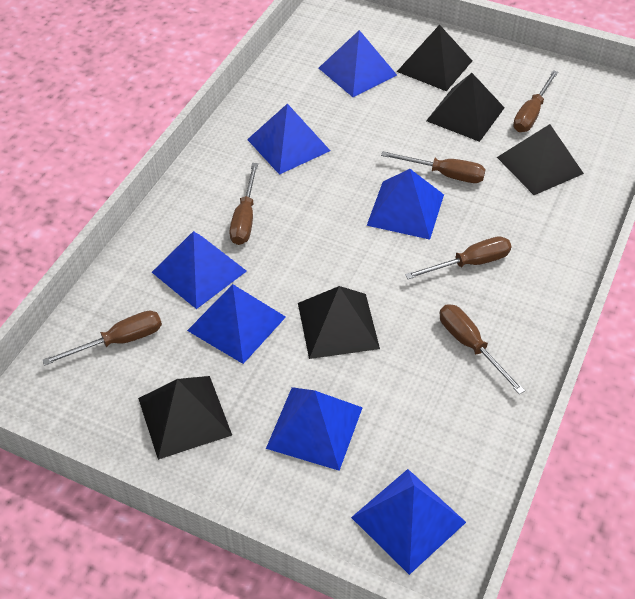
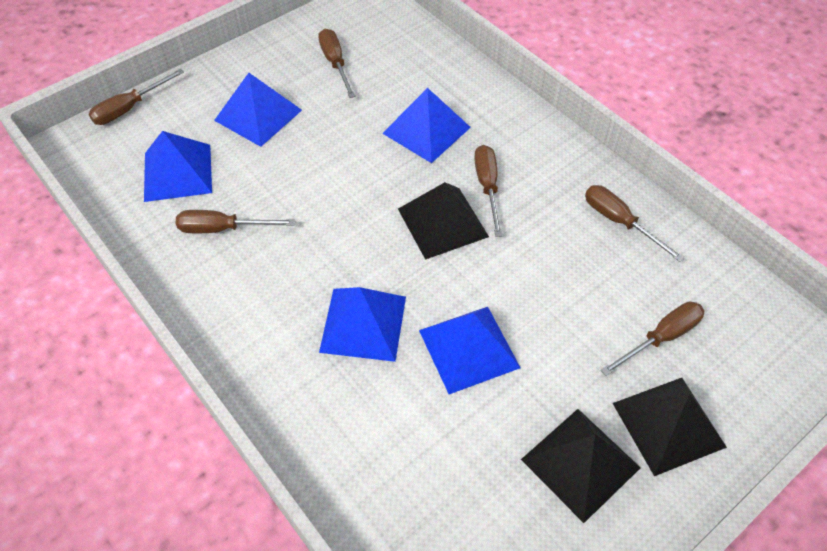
black pyramid: [138,376,232,460] [298,286,380,359] [397,25,472,91] [426,73,505,142] [497,124,584,195] = 5 -> [398,182,489,260] [521,409,641,523] [612,378,727,476] = 3
blue pyramid: [152,231,247,309] [187,284,286,364] [247,103,330,175] [266,387,363,471] [319,30,397,97] [351,469,466,575] [367,169,444,240] = 7 -> [144,131,212,202] [214,73,302,147] [319,287,406,362] [382,88,471,163] [419,307,521,394] = 5

